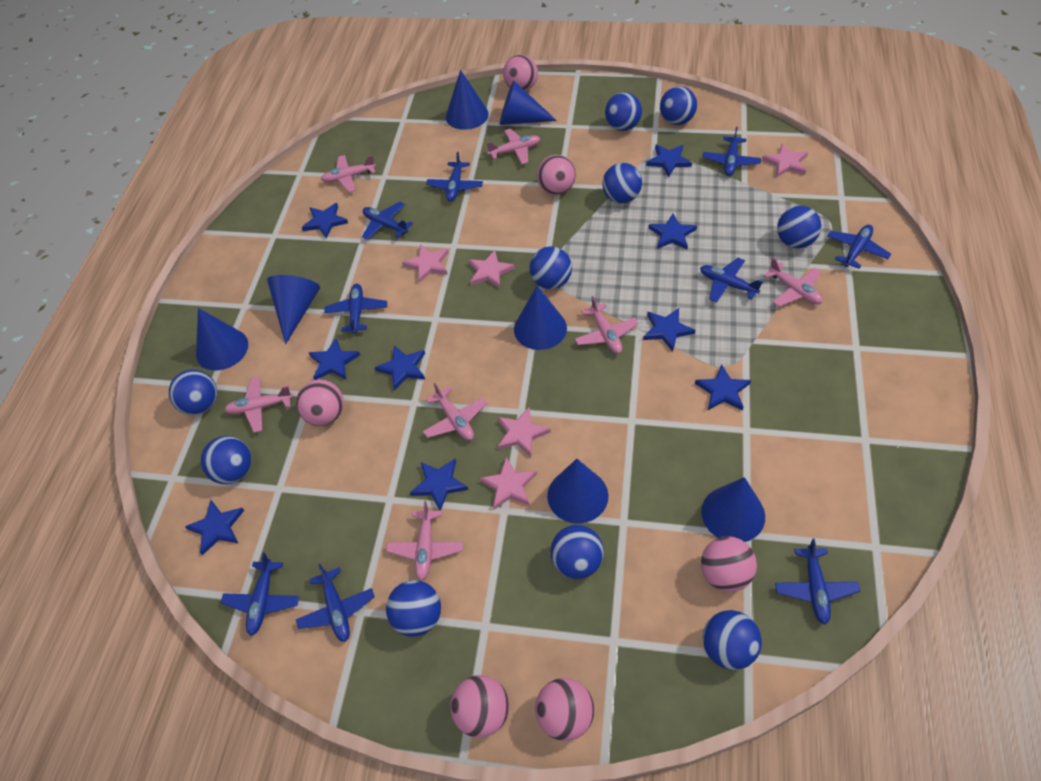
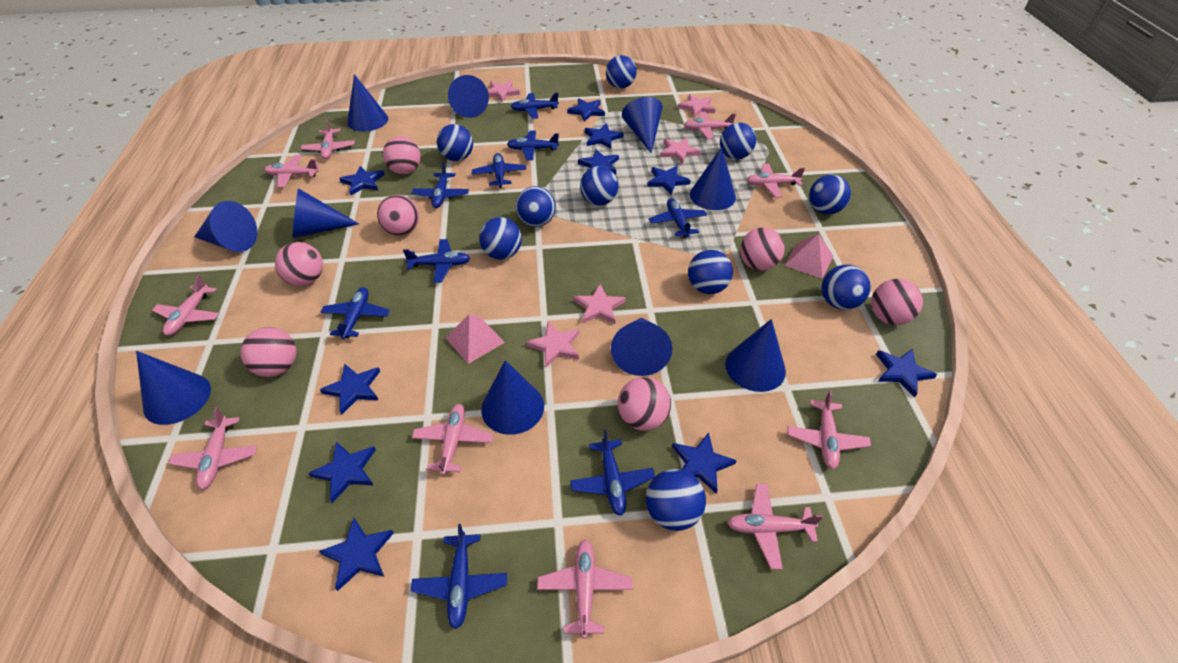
blue cone: [196,308,248,370] [267,275,320,344] [446,70,489,130] [500,81,557,125] [514,286,567,350] [547,459,609,524] [701,477,765,542] = 7 -> [136,351,211,425] [194,201,257,252] [293,188,359,238] [347,74,388,132] [448,75,489,118] [481,360,544,435] [611,317,672,376] [622,97,663,153] [690,147,736,210] [725,319,786,392] = 10
blue star: [185,500,244,556] [302,203,348,239] [309,338,360,380] [375,345,425,390] [410,459,468,511] [643,308,695,352] [646,145,692,177] [648,214,697,250] [695,364,751,411] = 9 -> [309,441,376,503] [319,518,394,591] [320,363,380,415] [339,166,384,195] [567,98,605,122] [578,149,619,174] [585,123,623,149] [647,166,691,195] [672,433,737,494] [876,349,937,397] = 10
pink ball: [296,380,344,426] [450,675,509,738] [503,55,538,91] [535,678,595,741] [537,155,576,195] [701,536,757,592] = 6 -> [240,327,297,377] [275,242,323,286] [377,195,419,236] [383,136,421,174] [618,377,671,431] [740,227,785,271] [871,279,923,325] = 7
pink plane: [225,376,293,433] [321,155,376,192] [386,501,463,581] [423,383,487,440] [487,128,541,164] [575,296,639,354] [763,257,823,307] = 7 -> [152,275,219,336] [168,407,257,489] [264,155,319,188] [301,119,355,159] [412,404,493,475] [537,539,632,639] [684,112,736,139] [727,483,823,570] [747,164,805,197] [787,390,871,469] = 10
pink pyramid: none = 0 -> [446,314,505,364] [784,234,833,279] = 2

